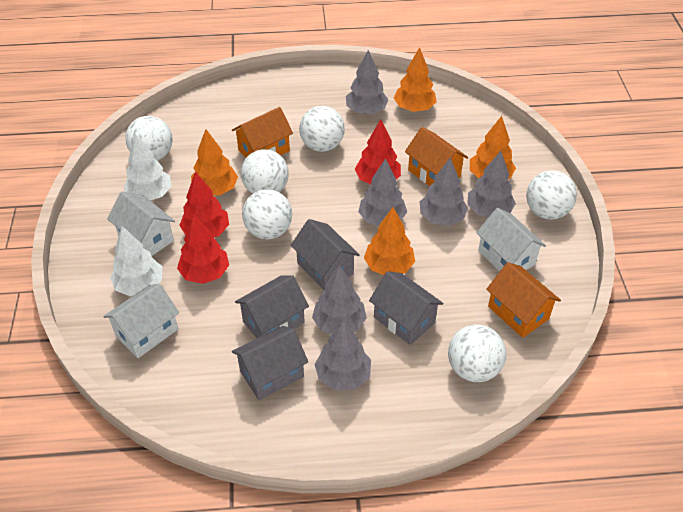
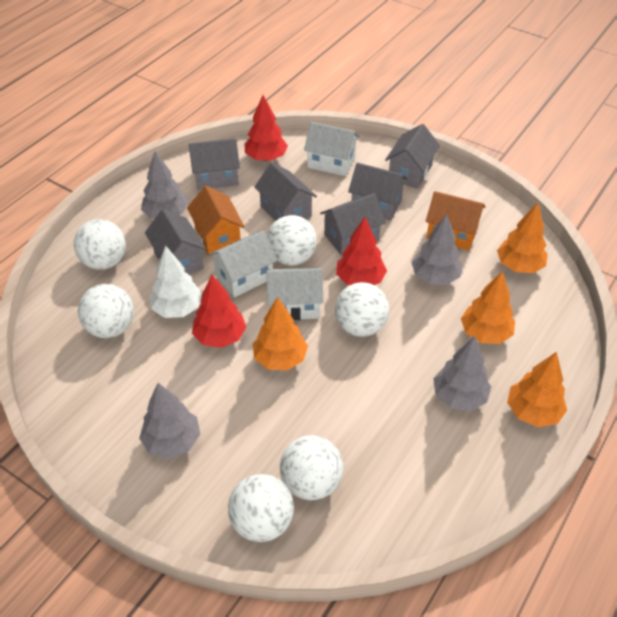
grey house: [232,326,308,400] [235,275,309,338] [291,219,360,290] [369,271,444,345] = 4 -> [145,209,206,274] [189,138,240,190] [254,163,317,221] [320,193,386,256] [348,163,408,220] [385,124,440,189] = 6
grey tree: [312,265,367,334] [314,319,371,391] [346,50,389,114] [358,158,407,226] [420,158,468,226] [467,151,516,217] = 6 -> [139,383,200,459] [141,151,189,219] [411,213,462,285] [433,336,491,411] = 4
orange house: [232,107,293,158] [405,127,468,186] [486,262,561,338] = 3 -> [187,186,245,256] [426,191,485,250] = 2
white tree: [110,226,162,297] [124,134,172,200] = 2 -> [150,246,202,318] = 1

